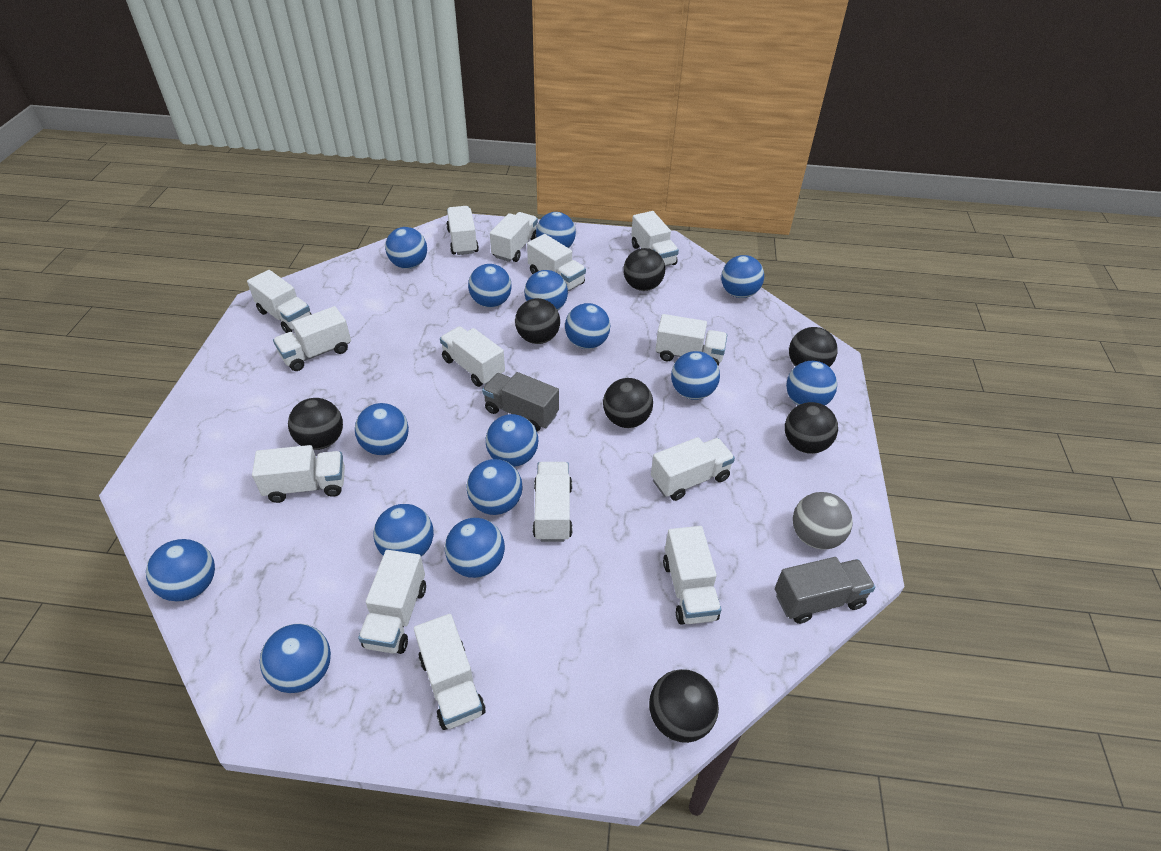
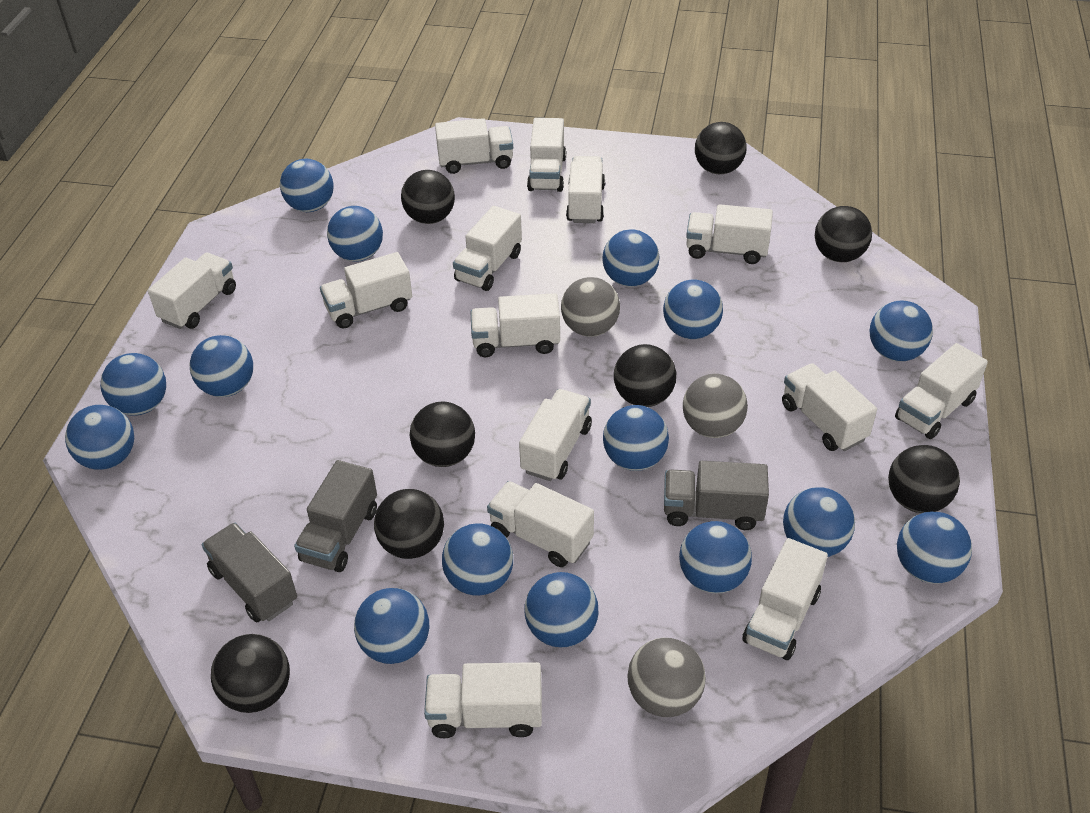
black ball: [288,398,343,450] [515,298,560,344] [603,378,653,428] [623,248,665,291] [649,669,719,743] [785,402,838,454] [789,327,837,367] = 7 -> [211,634,290,713] [374,489,444,559] [401,170,455,224] [410,402,475,467] [614,344,676,407] [695,122,747,174] [815,206,872,262] [888,445,960,513] = 8
grey ball: [793,492,853,550] = 1 -> [561,277,620,337] [627,638,706,717] [683,374,748,438] = 3
grey truck: [482,372,559,431] [775,557,875,624] = 2 -> [202,523,297,623] [294,460,377,572] [664,461,769,530] = 3

